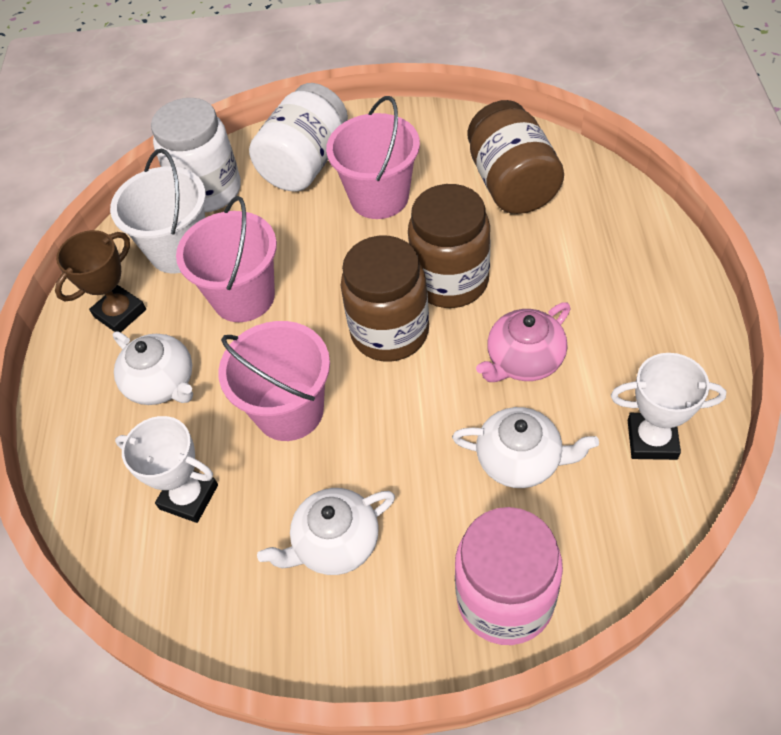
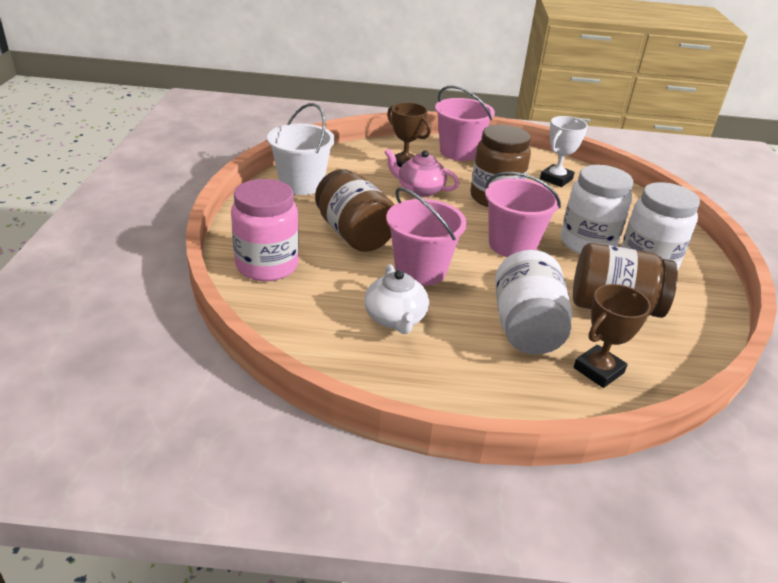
brown trophy: [55,230,146,332] = 1 -> [387,102,431,168] [573,284,651,388] = 2
white jar: [151,98,241,212] [249,83,348,192] = 2 -> [495,250,572,355] [561,165,633,254] [621,182,700,270] = 3
white teapot: [113,331,193,405] [257,488,395,575] [452,407,599,488] = 3 -> [364,264,429,334] = 1
white trophy: [115,416,218,523] [611,353,726,460] = 2 -> [540,116,588,187] = 1

